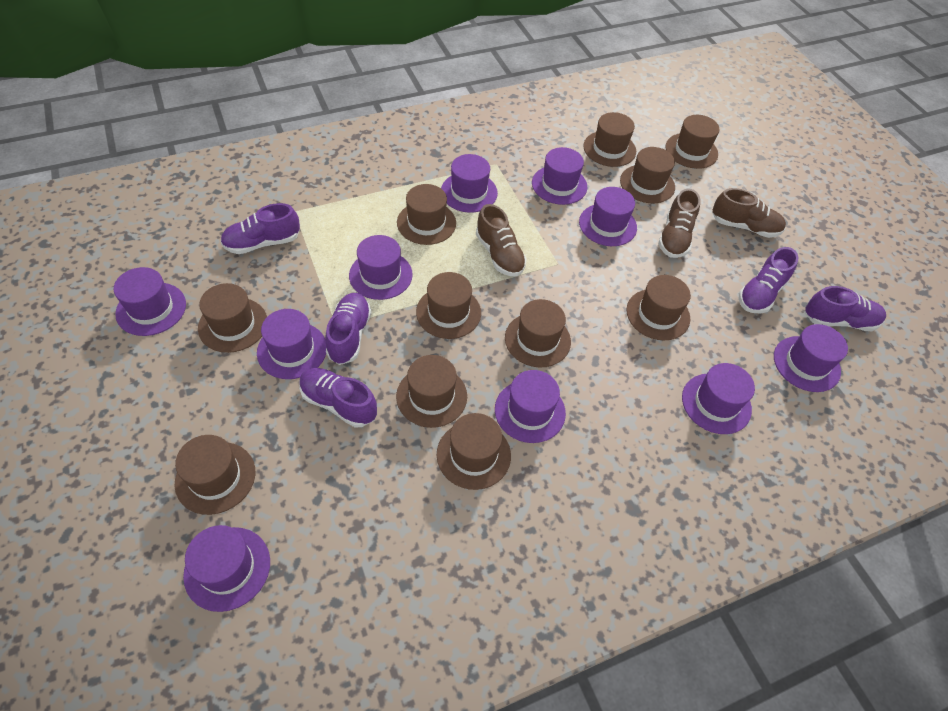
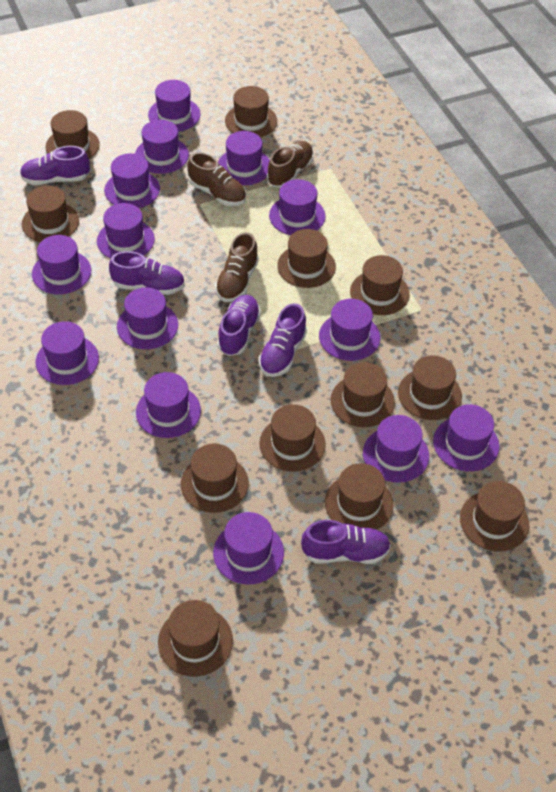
brown hat: [175,435,255,515] [198,283,267,353] [396,355,467,428] [397,184,456,245] [416,272,481,339] [437,413,511,490] [505,299,571,367] [583,112,636,167] [620,147,675,203] [626,275,691,340] [665,115,720,169] = 11 -> [22,186,79,242] [46,110,100,159] [158,600,233,677] [181,443,249,513] [225,86,277,137] [259,404,326,472] [277,229,336,288] [325,463,393,530] [330,362,395,427] [350,255,410,315] [398,355,462,420] [460,481,529,552] = 12
purple hat: [113,267,186,336] [183,525,270,612] [257,309,326,379] [349,235,413,300] [441,154,498,212] [495,370,566,443] [532,147,587,205] [579,187,637,246] [682,363,755,434] [774,324,848,392] = 10 -> [32,235,91,294] [36,321,99,385] [97,203,155,259] [104,153,160,208] [117,287,178,349] [135,120,189,174] [136,372,201,438] [148,80,200,132] [213,512,284,584] [218,131,270,185] [269,179,326,235] [319,299,380,361] [363,415,429,483] [433,404,499,471] = 14

